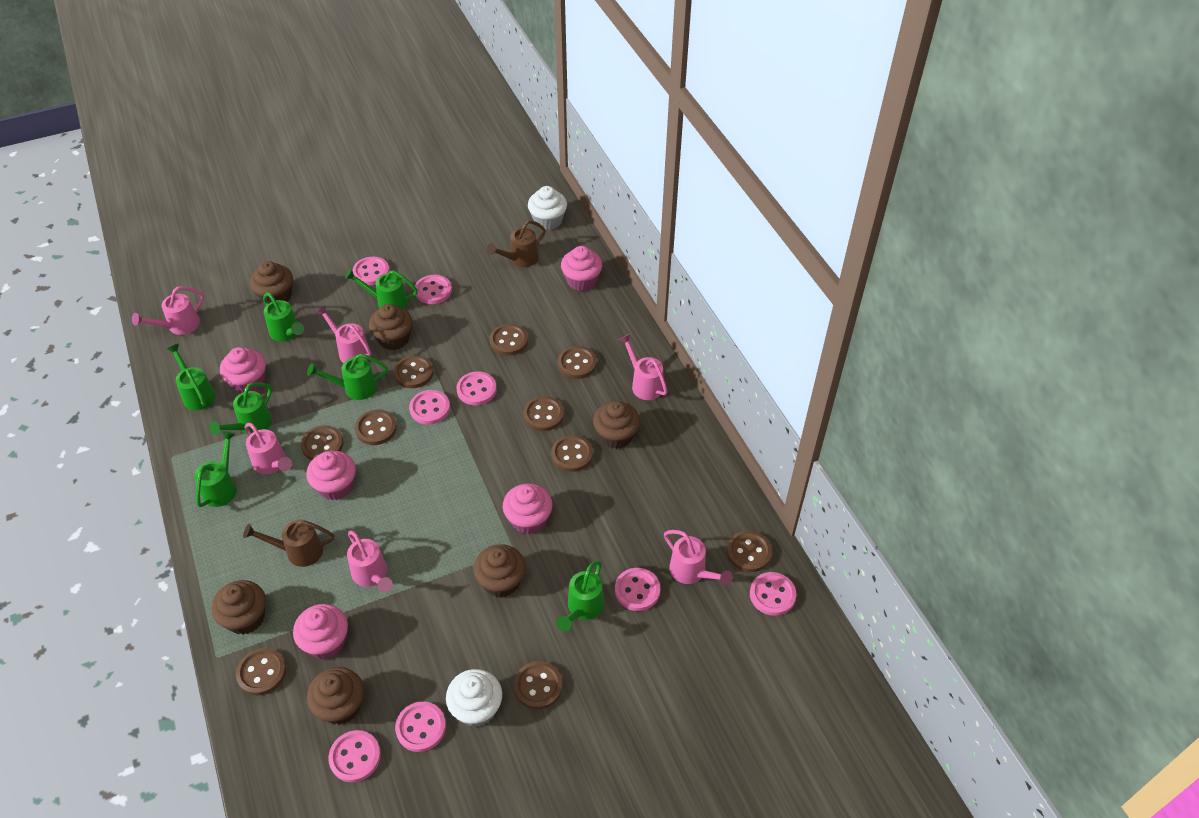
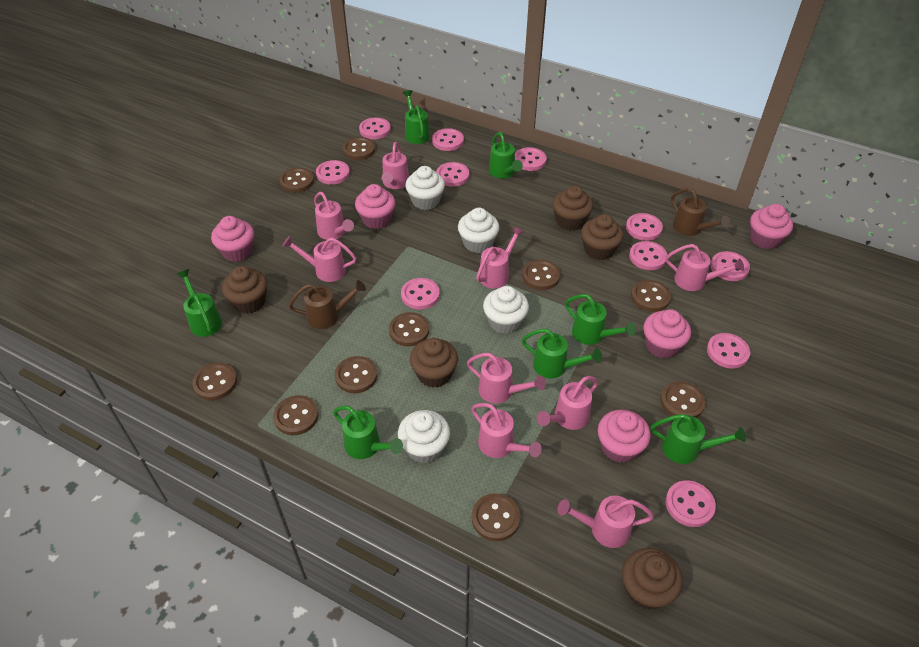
brown cupcake: [211,580,266,635] [250,261,293,304] [307,667,364,725] [369,304,413,350] [474,544,526,597] [593,401,640,449] = 6 -> [222,266,267,314] [410,338,458,388] [553,186,593,230] [581,214,623,260] [622,548,683,610] = 5
pink button: [328,730,381,782] [353,257,390,285] [395,701,446,752] [409,390,450,425] [415,275,452,304] [457,371,497,405] [615,568,660,611] [750,572,796,616] = 8 -> [316,160,350,185] [359,117,391,139] [401,278,440,310] [432,128,464,151] [436,162,469,187] [515,147,547,171] [626,213,663,241] [629,241,667,270] [666,480,716,527] [707,333,750,369] [710,251,750,281] = 11
pink watering can: [132,286,204,335] [245,423,292,474] [315,305,371,363] [347,531,393,592] [619,334,668,400] [664,530,733,586] = 6 -> [282,236,356,282] [314,192,354,240] [382,142,409,189] [467,353,546,404] [471,403,542,458] [476,226,524,289] [537,376,598,430] [557,496,654,548] [665,244,744,291] = 9
white cupcake: [446,669,502,727] [528,186,567,230] = 2 -> [398,410,450,464] [405,166,445,210] [458,208,499,253] [483,286,529,334] = 4

